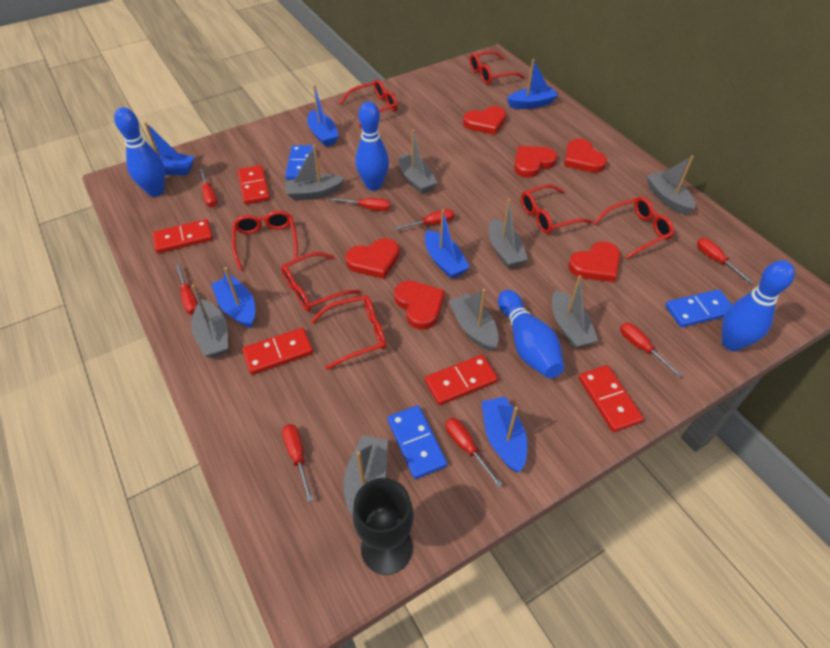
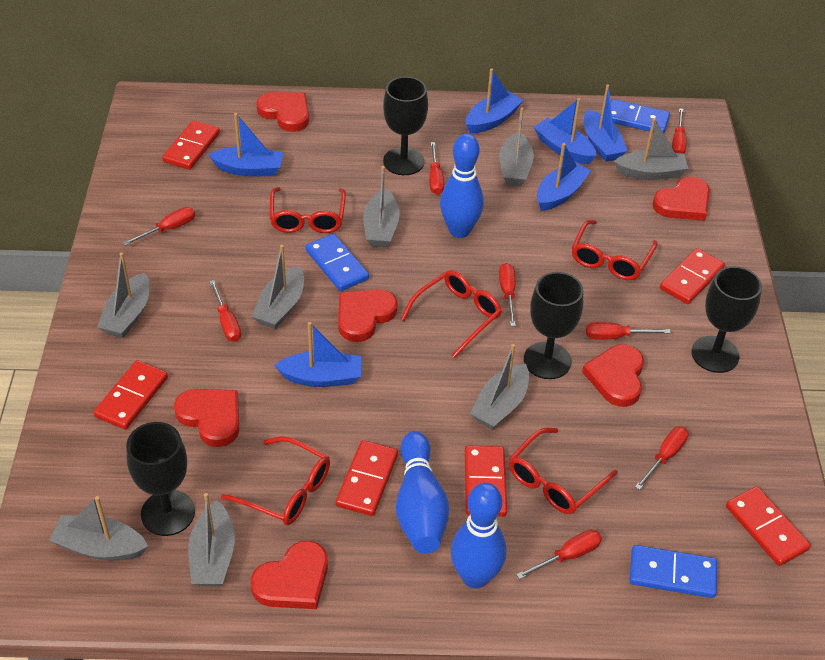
black goblet: [353,478,414,575] = 1 -> [126,422,195,536] [383,77,428,175] [524,272,583,379] [691,266,762,373] = 4
blue bowling pin: [114,107,165,197] [355,101,389,191] [498,290,564,378] [722,260,795,351] = 4 -> [396,431,449,554] [440,134,484,238] [451,483,506,589] = 3
red domino: [152,219,213,253] [238,165,270,205] [242,328,313,375] [425,355,498,405] [579,365,644,432] = 5 -> [94,360,168,430] [162,120,220,170] [336,440,398,516] [464,445,507,517] [660,248,725,304] [726,486,811,566] = 6
red glasses: [232,211,298,270] [281,252,360,312] [311,295,386,370] [339,79,398,126] [469,51,525,84] [521,184,592,234] [593,197,674,259] = 7 -> [221,436,330,525] [270,187,346,233] [401,270,502,358] [509,428,617,514] [572,220,657,280] = 5

